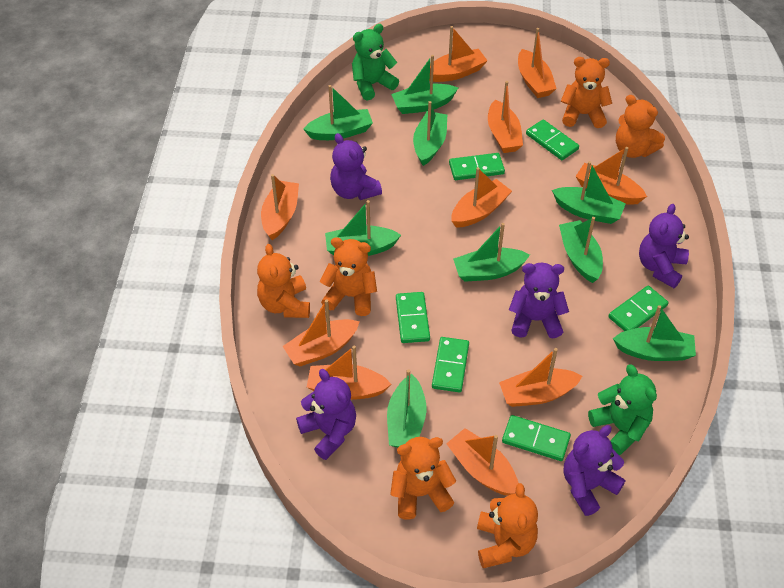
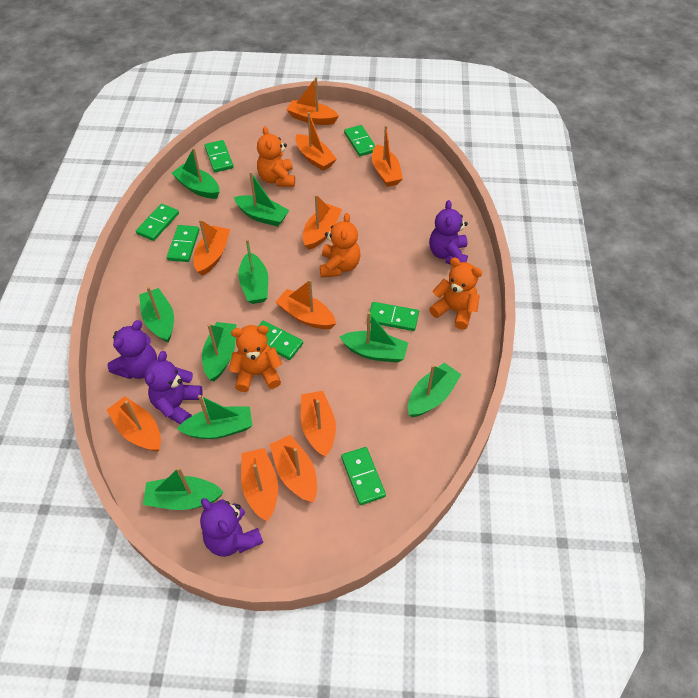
green domino: [396,292,430,343] [432,337,469,393] [449,153,505,180] [502,415,571,461] [526,119,579,160] [608,286,668,331] = 6 -> [136,204,179,241] [167,225,199,262] [205,140,234,172] [258,321,303,360] [341,447,386,505] [344,125,376,156] [370,302,419,331] = 7
green teddy bear: [352,24,399,100] [588,364,657,455] = 2 -> none = 0
orange teddy bear: [257,244,310,318] [320,237,377,316] [390,437,456,520] [477,483,538,568] [561,57,612,128] [616,95,665,158] = 6 -> [229,325,282,392] [257,126,295,187] [320,213,360,278] [429,258,482,330] = 4
purple teddy bear: [296,369,356,460] [330,133,382,200] [509,263,569,338] [564,425,625,516] [639,204,689,288] = 5 -> [107,320,157,379] [144,351,203,425] [200,498,263,557] [429,200,468,264] = 4

